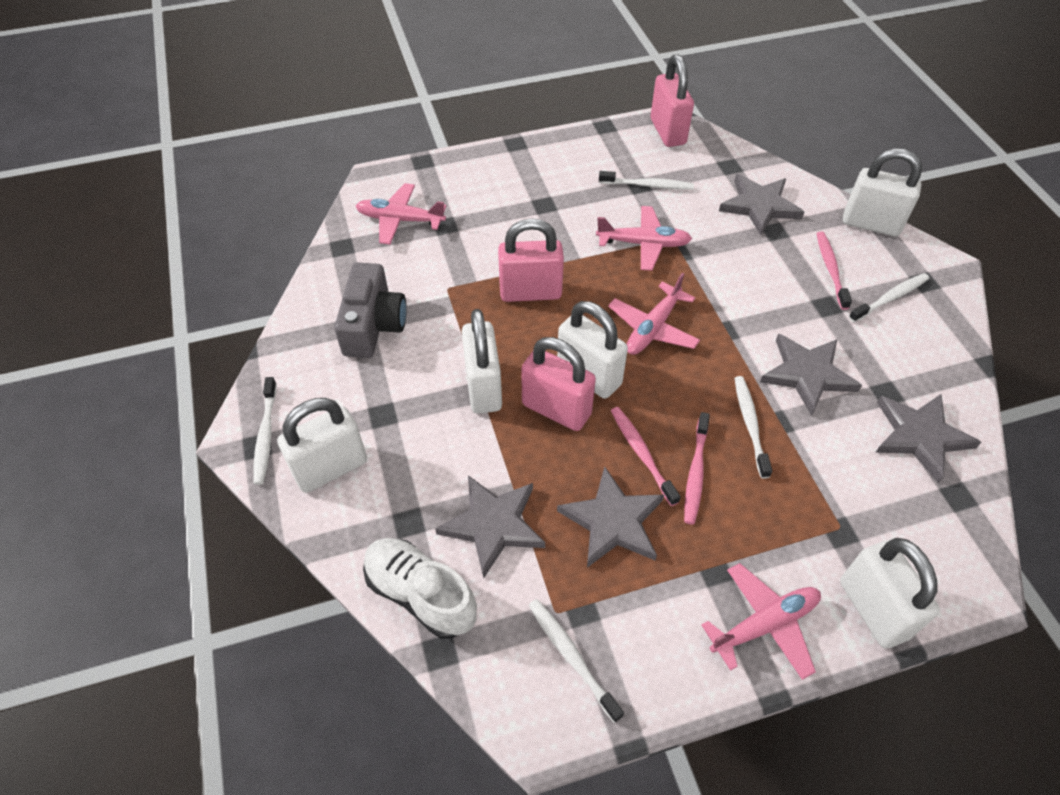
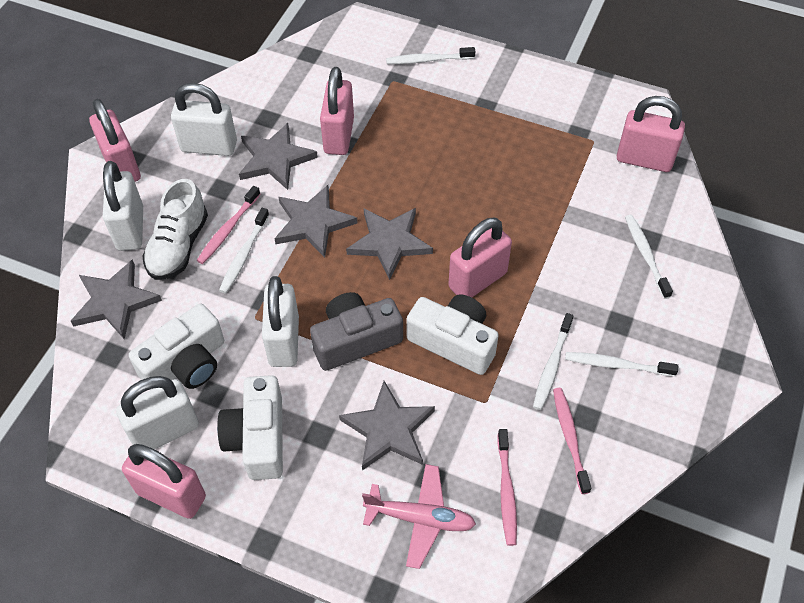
pink padlock: [498,218,564,302] [521,337,596,431] [651,54,694,147] = 3 -> [89,99,141,182] [122,444,206,519] [320,67,354,155] [448,218,512,297] [617,96,685,172] = 5
pink plane: [356,183,446,245] [596,206,692,271] [608,273,700,355] [701,563,821,680] = 4 -> [362,464,476,569] = 1
white camera: none = 0 -> [129,304,224,390] [217,375,283,480] [407,295,499,375] = 3
white padlock: [277,398,367,493] [462,309,502,414] [557,301,628,399] [840,538,940,648] [843,149,922,237] = 5 -> [103,161,143,251] [116,376,199,449] [171,83,237,156] [262,276,299,367] = 4

